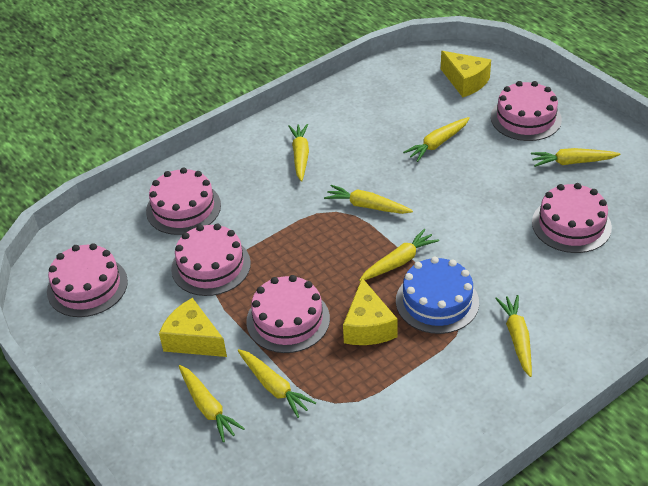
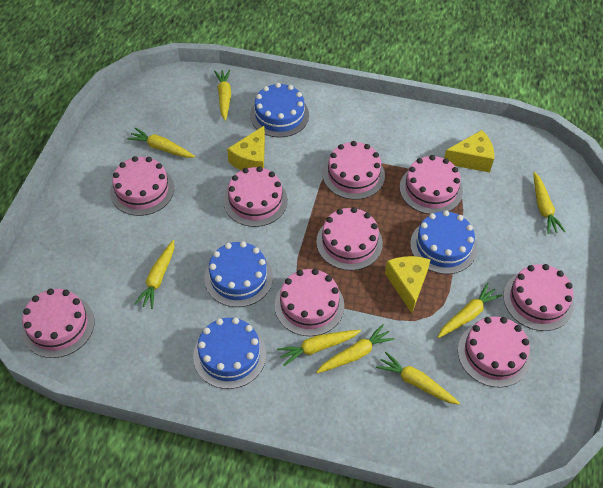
blue cake: [396,257,479,334] = 1 -> [193,317,266,389] [204,241,273,307] [250,83,309,137] [410,210,477,274] = 4
pink cake: [47,243,128,317] [146,167,221,235] [171,224,251,296] [246,275,330,353] [491,81,562,141] [532,183,612,253] = 6 -> [22,289,94,358] [110,156,174,216] [224,166,288,227] [274,269,344,336] [316,207,383,271] [323,141,385,200] [400,155,463,214] [458,316,531,388] [503,264,574,331] = 9

